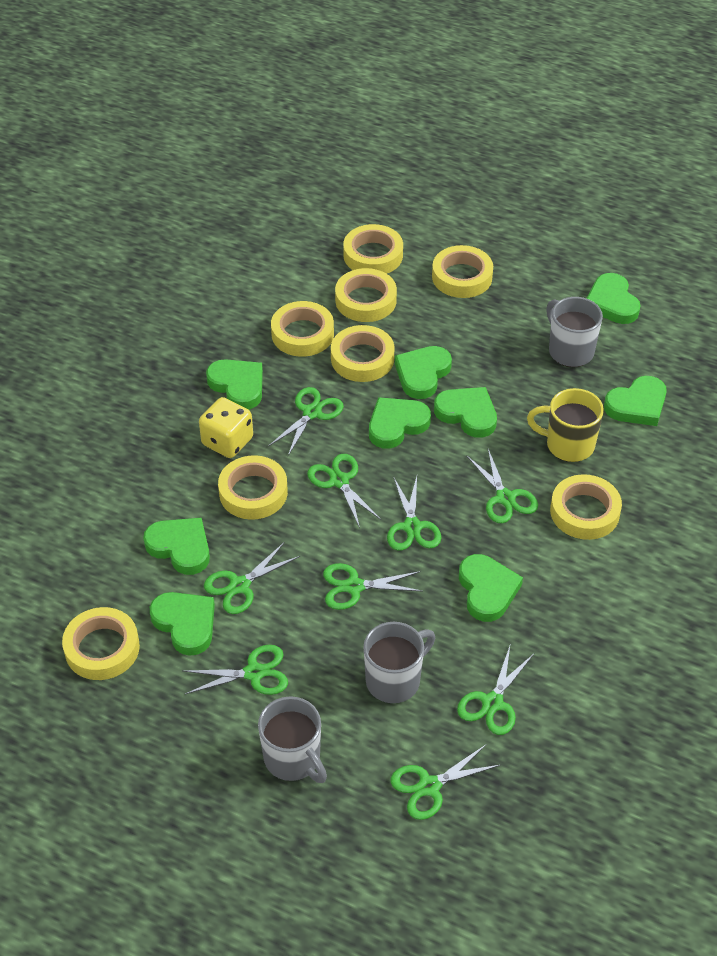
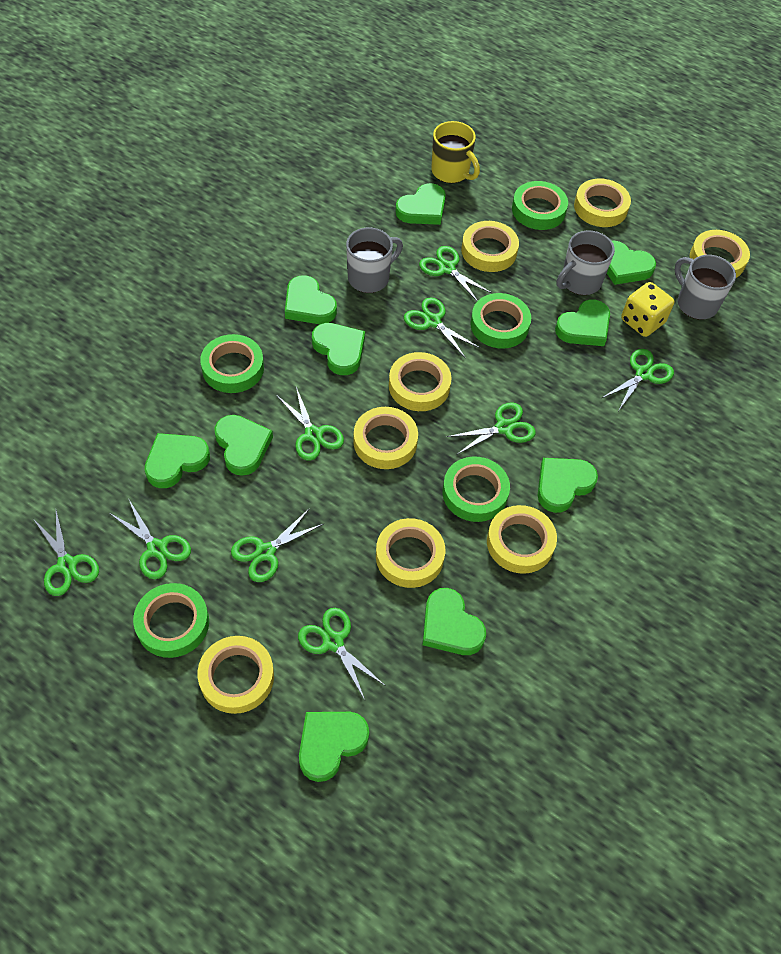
green heart: [143,518,210,575] [150,592,215,656] [206,359,263,410] [369,397,431,449] [395,346,452,399] [434,387,497,438] [459,554,523,622] [586,273,641,324] [604,376,667,426] = 9 -> [145,433,210,488] [214,415,273,476] [285,275,337,324] [299,712,369,782] [312,323,365,375] [395,183,446,225] [423,588,486,655] [538,458,598,513] [555,300,610,346] [607,241,656,285] = 10
green tape: none = 0 -> [133,583,209,658] [200,334,264,393] [442,456,510,522] [470,293,531,348] [512,181,568,230] = 5

